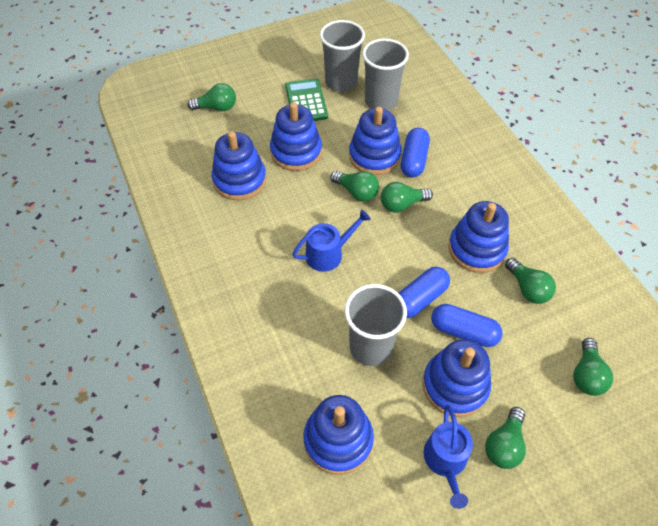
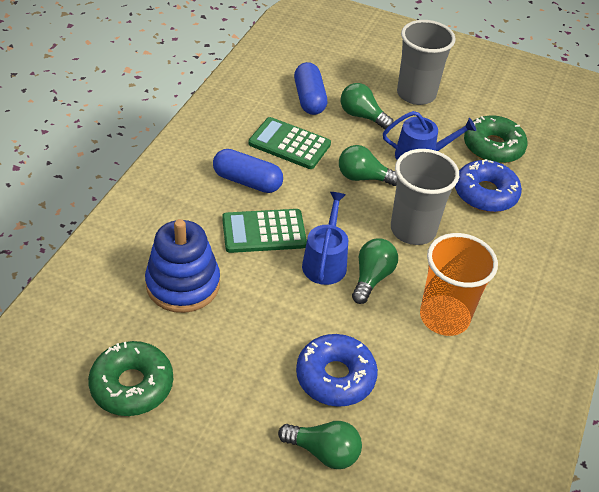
blue capsule: [399,267,450,318] [401,128,430,177] [431,304,503,347] = 3 -> [213,149,283,193] [294,62,327,115] = 2
blue donut: none = 0 -> [296,334,378,407] [455,159,522,212] = 2
blue stacking toy: [212,131,266,200] [270,102,322,171] [303,395,374,475] [349,106,402,175] [422,339,491,417] [448,201,509,273] = 6 -> [145,219,220,313] = 1
green calculator: [285,78,328,121] = 1 -> [222,209,307,253] [248,117,331,169] = 2
green donut: none = 0 -> [88,341,173,416] [464,116,527,164] = 2
green light bulb: [188,83,236,111] [330,171,379,202] [381,182,433,212] [485,407,526,469] [505,258,556,304] [573,338,613,396] = 6 -> [278,421,362,469] [339,145,397,186] [341,83,393,130] [352,238,398,304] = 4
grey cup: [320,20,365,92] [345,284,407,366] [362,38,409,111] = 3 -> [391,149,459,245] [397,20,456,105] = 2
orange cup: none = 0 -> [420,233,498,336] = 1

